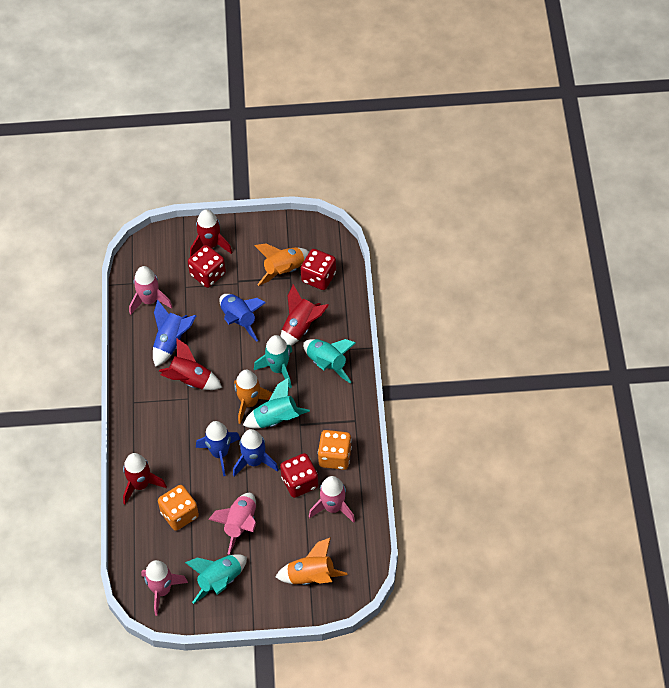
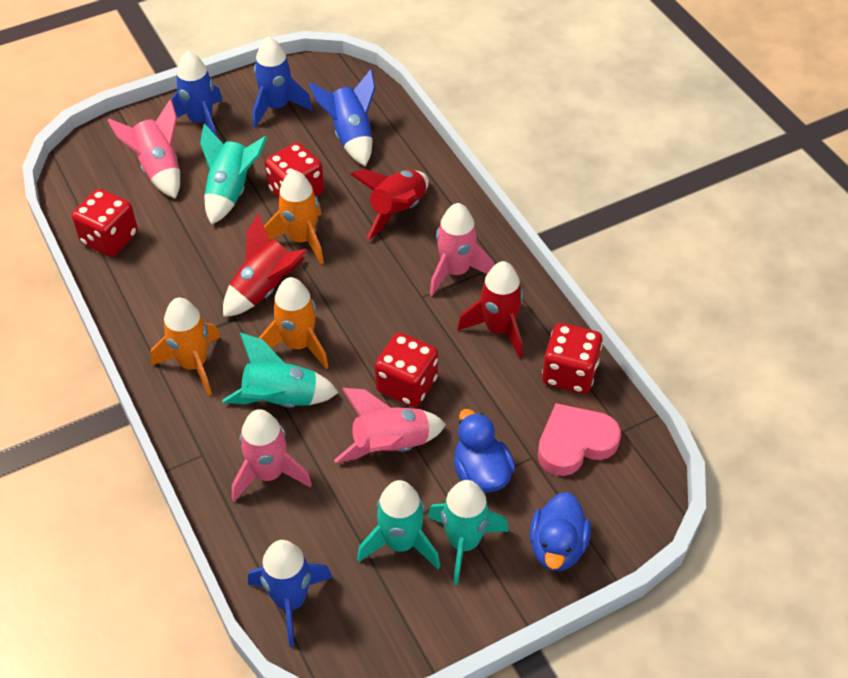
blue duck: none = 0 -> [454,409,516,493] [529,492,591,571] = 2
orange dice: [158,485,199,531] [318,430,352,470] = 2 -> none = 0
pink heart: none = 0 -> [538,403,621,476] = 1
red dice: [188,245,226,288] [280,453,318,498] [301,249,336,290] = 3 -> [72,189,138,257] [265,142,324,198] [375,333,438,407] [542,323,603,394] = 4
red rocket: [123,453,167,505] [159,338,222,390] [190,209,233,257] [280,284,329,346] = 4 -> [223,213,308,317] [350,169,429,239] [457,261,523,359] = 3

